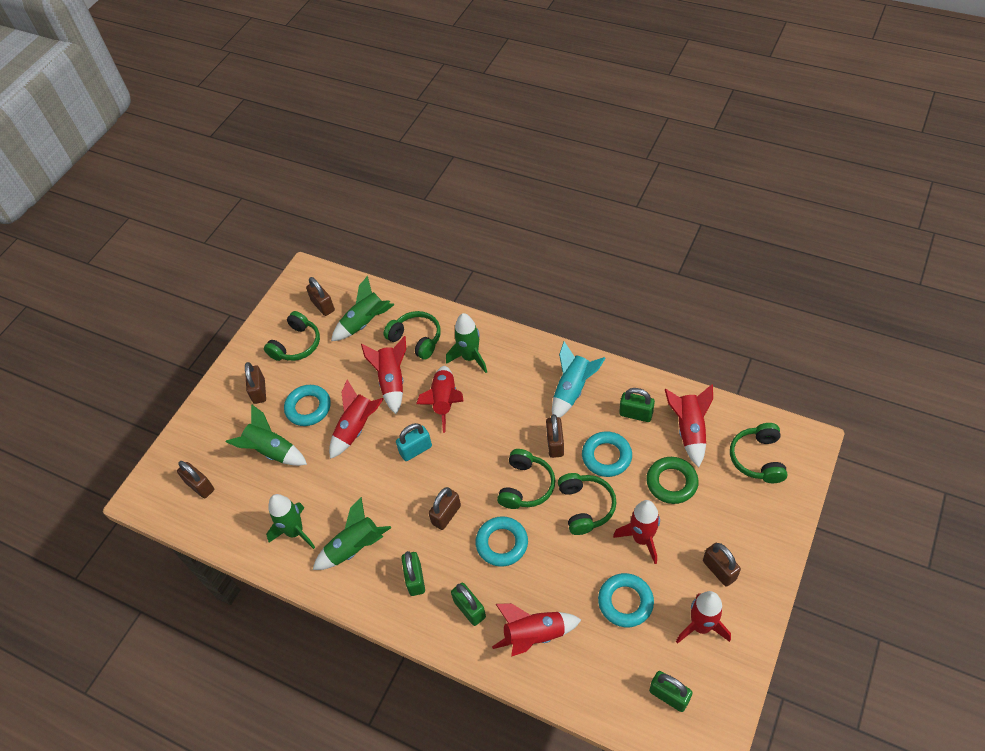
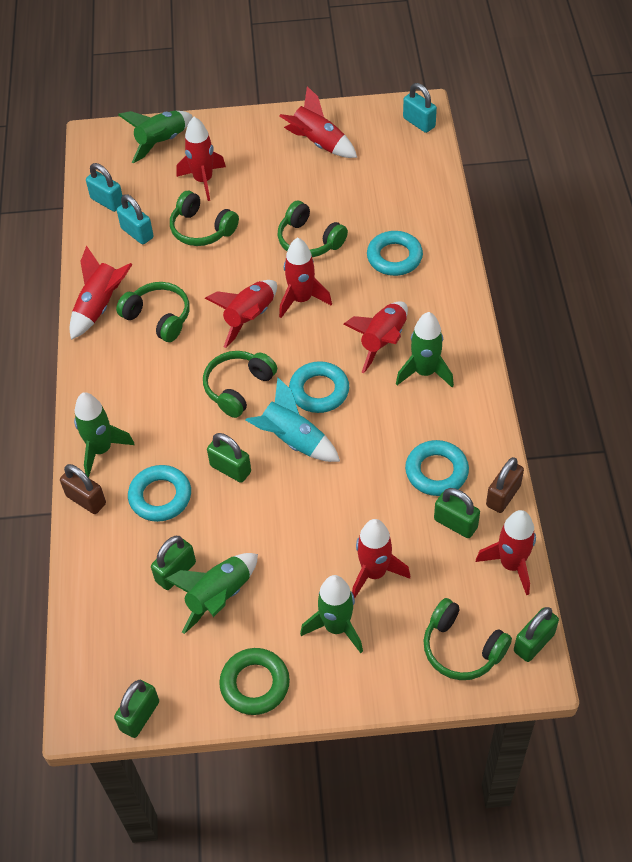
brown padlock: [177,461,214,498] [245,362,266,404] [306,277,335,316] [429,487,461,530] [546,414,564,458] [703,543,741,587] = 6 -> [60,464,106,514] [486,457,524,513] = 2
green padlock: [401,551,425,596] [451,583,486,626] [619,388,655,422] [649,671,693,712] = 4 -> [114,680,159,738] [151,536,196,590] [207,433,251,483] [434,488,480,538] [514,607,559,662] = 5
red rocket: [329,380,384,459] [361,336,406,414] [416,366,464,433] [492,603,581,657] [613,500,660,564] [665,384,713,468] [676,591,731,644] = 7 -> [70,246,133,340] [176,117,226,201] [205,280,277,348] [279,86,357,158] [279,237,332,318] [344,301,408,373] [352,519,410,599] [476,510,536,595] = 8
turquoise padlock: [396,423,432,461] = 1 -> [86,163,123,212] [117,194,154,245] [403,83,437,133] = 3

